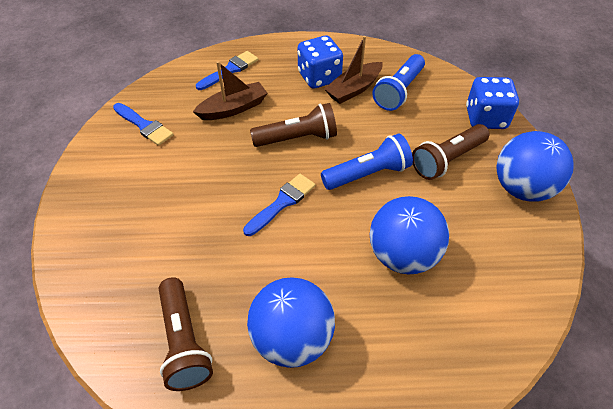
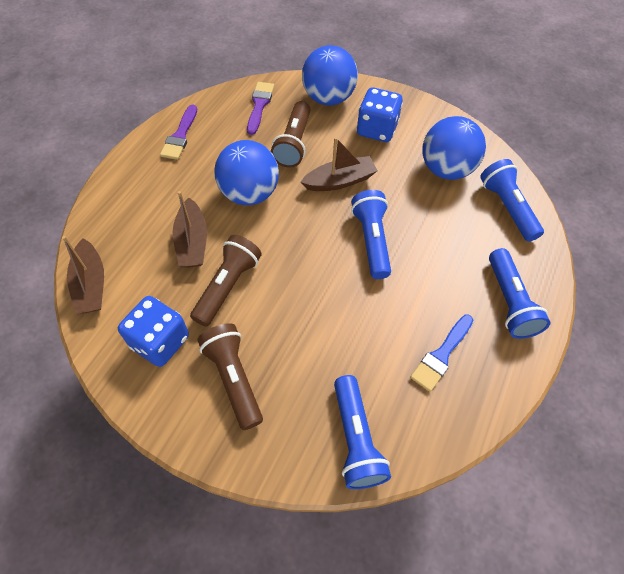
blue brush: [113,103,173,146] [196,51,258,90] [243,174,316,236] = 3 -> [410,315,473,392] = 1
blue flashlight: [321,134,413,190] [372,54,425,111] = 2 -> [334,375,391,489] [351,190,391,279] [480,159,544,242] [489,248,550,339] = 4
brown boat: [193,61,268,120] [324,36,383,104] = 2 -> [62,236,104,315] [173,191,207,268] [301,137,378,191] = 3
purple brush: none = 0 -> [160,105,197,160] [247,82,274,135] = 2

